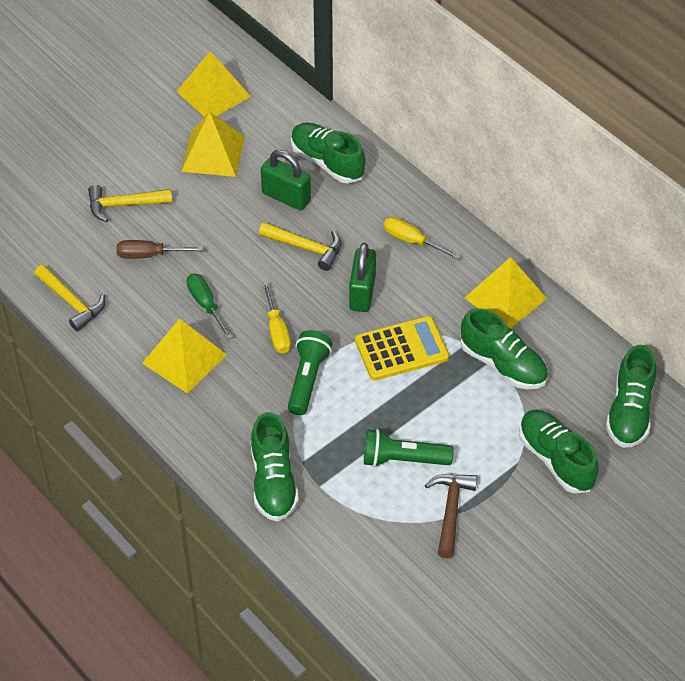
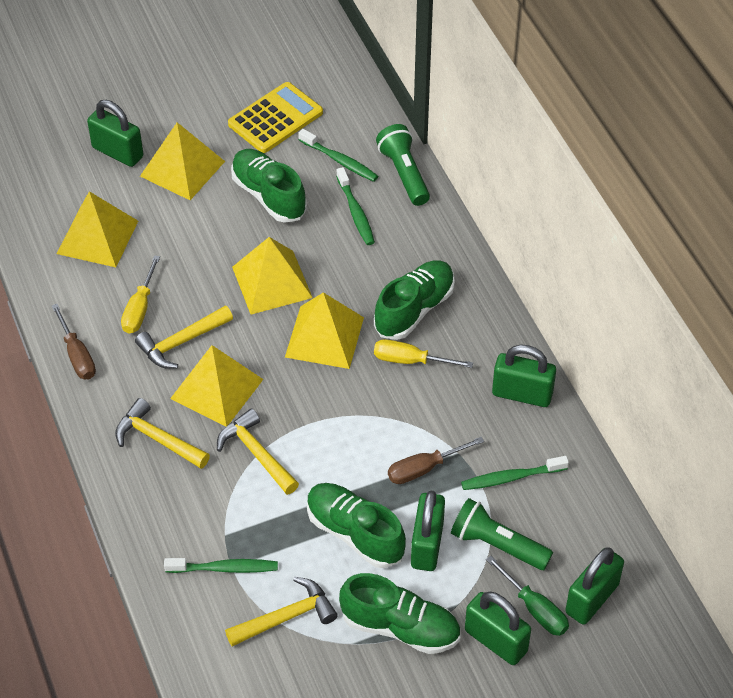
brown hammer: [425,474,477,558] = 1 -> none = 0
brown screwdriver: [116,240,203,259] = 1 -> [52,304,96,380] [388,437,484,484] = 2
green padlock: [261,150,311,211] [349,243,376,312] = 2 -> [87,100,143,167] [411,491,445,571] [465,592,531,665] [492,345,556,407] [565,547,624,625] = 5
green shoe: [251,412,299,521] [291,122,365,183] [461,308,548,389] [519,410,599,493] [606,345,656,448] = 5 -> [231,149,307,223] [307,483,406,568] [339,573,460,654] [374,260,455,340] = 4
green toothbrush: none = 0 -> [164,558,278,573] [298,129,378,182] [336,167,375,245] [461,456,569,490] = 4
yellow hammer: [34,265,105,331] [88,185,172,222] [259,222,341,271] = 3 -> [115,398,210,469] [135,306,233,369] [217,408,299,495] [225,577,338,646] = 4
yellow pyramid: [142,319,227,394] [176,51,251,117] [181,112,245,177] [464,257,547,329] = 4 -> [57,191,138,267] [140,122,225,200] [170,345,263,427] [232,237,313,315] [285,292,364,369] = 5

